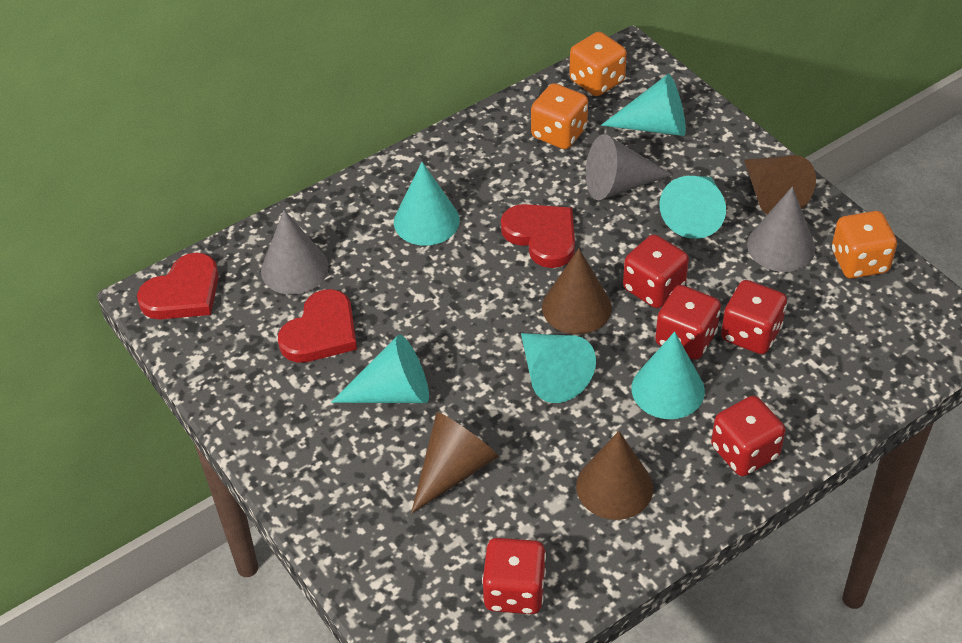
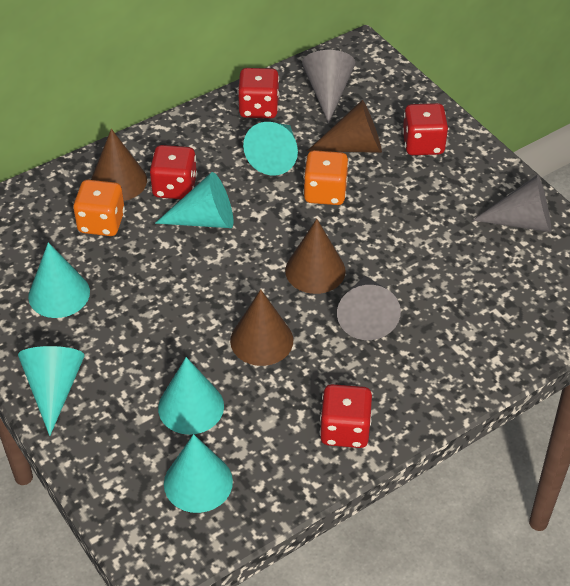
orange dice: [531,83,588,149] [569,32,627,96] [832,211,897,279] = 3 -> [73,180,125,236] [303,150,349,205] = 2
red dice: [482,538,546,614] [623,234,689,308] [655,285,721,360] [711,396,785,476] [721,280,787,354] = 5 -> [150,145,197,199] [238,68,279,118] [320,384,372,448] [402,103,448,155] = 4
red heart: [137,253,219,319] [278,289,357,363] [501,204,575,268] = 3 -> none = 0

